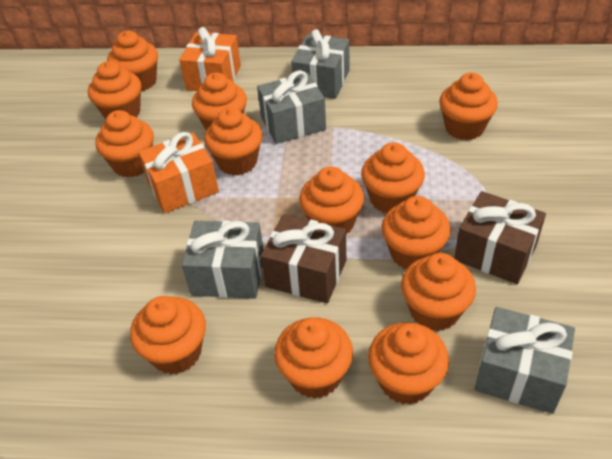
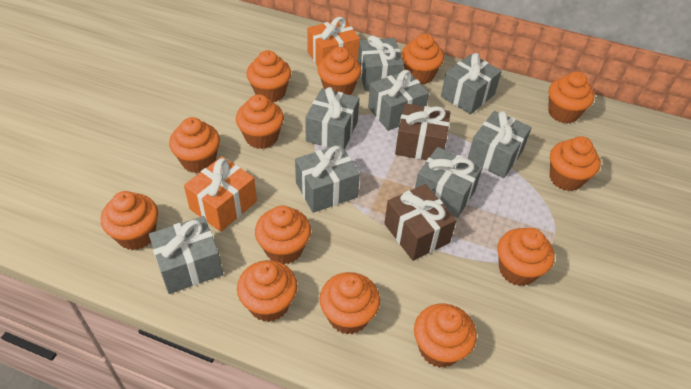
grey gift: [182,220,264,299] [257,70,326,144] [291,29,350,99] [475,307,575,414] = 4 -> [149,216,223,294] [295,144,360,213] [305,87,359,150] [358,35,404,91] [368,70,429,131] [415,147,483,218] [441,53,502,114] [468,111,532,178] = 8

